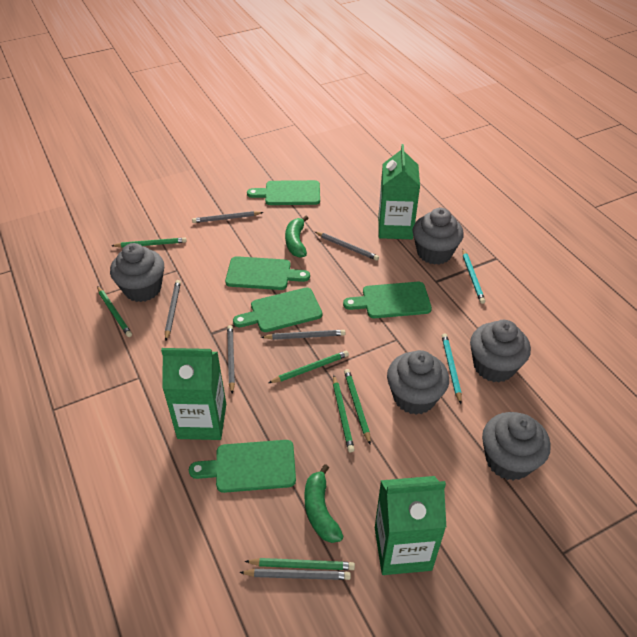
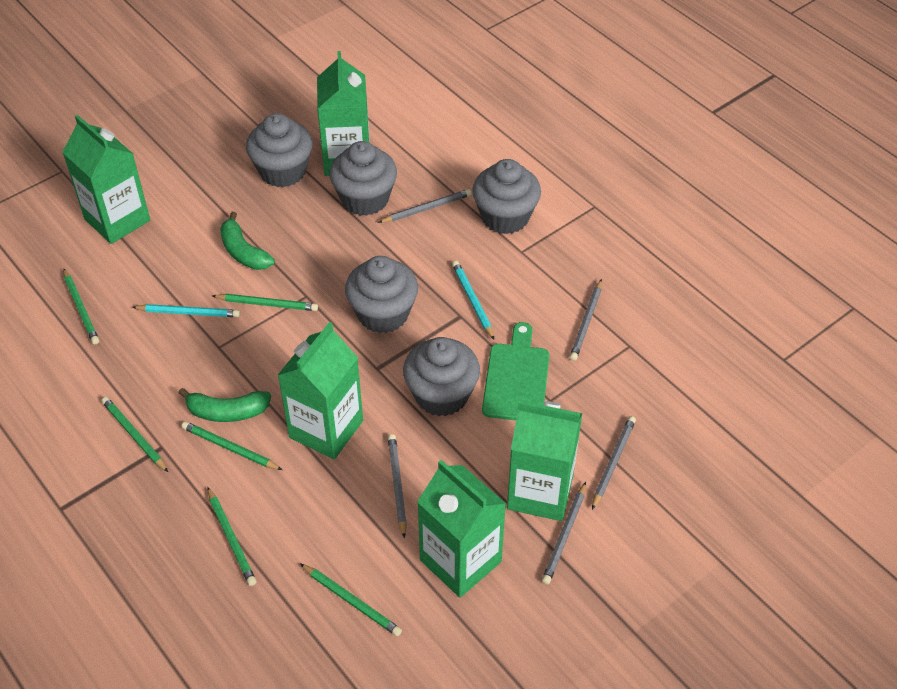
green carton: [161,348,226,440] [375,476,446,575] [378,144,420,239] = 3 -> [62,115,150,244] [278,322,363,459] [317,51,370,176] [417,460,506,598] [507,400,582,521] = 5
green cutting board: [189,440,296,493] [225,256,310,290] [233,288,322,332] [247,180,320,205] [343,282,432,318] = 5 -> [482,322,549,420] = 1
grey pencil: [165,280,181,340] [192,211,264,223] [227,325,235,394] [239,569,351,580] [261,330,346,340] [315,232,379,261] = 6 -> [378,189,472,223] [388,434,407,538] [542,482,586,584] [570,279,602,361] [592,416,636,510] = 5

